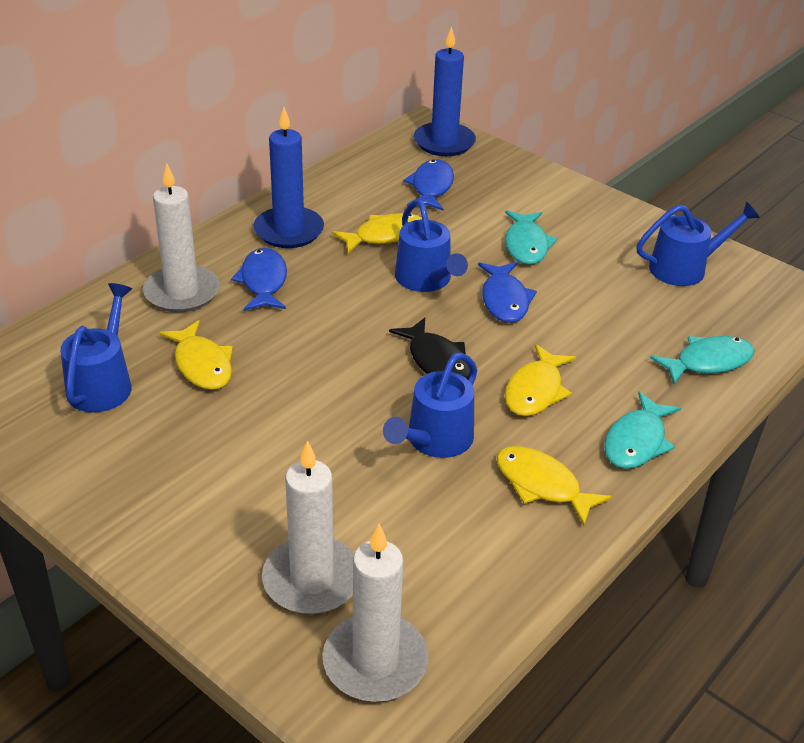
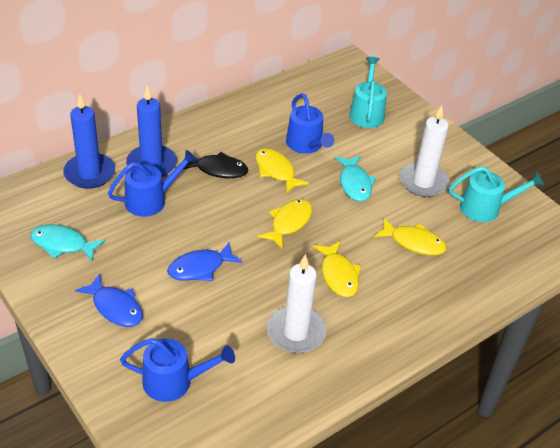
blue fish: [231,248,287,311] [403,159,454,210] [478,262,537,323] = 3 -> [75,273,143,327] [167,242,242,281] = 2
blue watering can: [60,283,132,412] [383,352,477,458] [395,200,468,292] [636,201,760,286] = 4 -> [108,150,197,217] [120,338,235,402] [286,93,334,154] = 3
turquoise fish: [505,210,557,265] [604,392,681,469] [650,336,754,384] = 3 -> [30,224,105,262] [335,156,376,202] = 2
turquoise watering can: none = 0 -> [349,57,387,128] [449,166,544,222] = 2
white candle: [143,163,220,312] [262,441,354,614] [322,524,429,702] = 3 -> [267,254,326,353] [400,105,449,197] = 2

